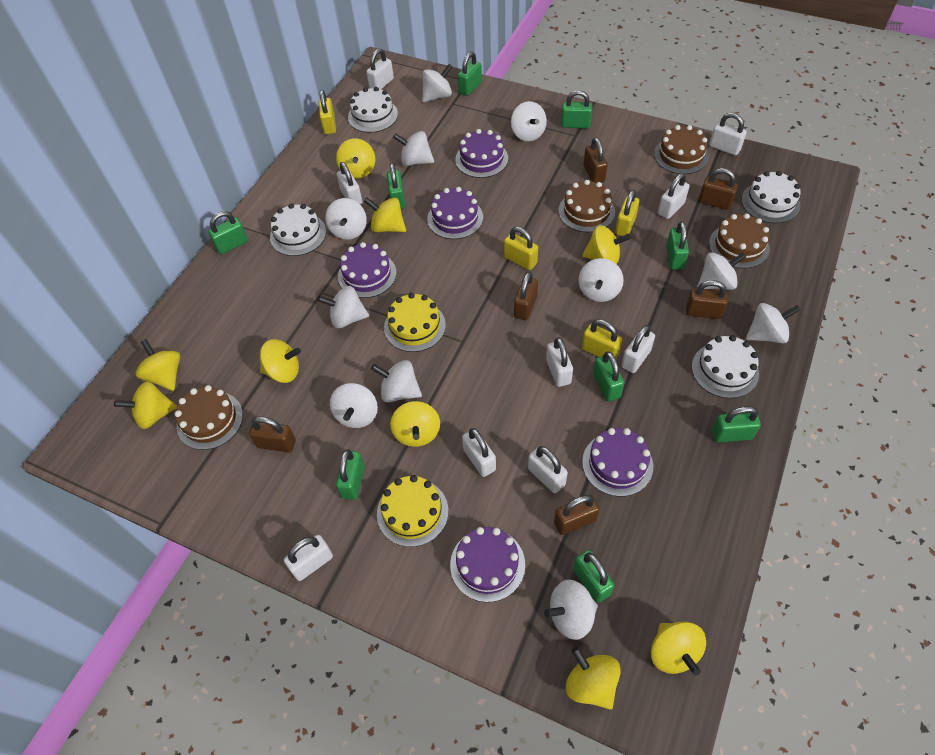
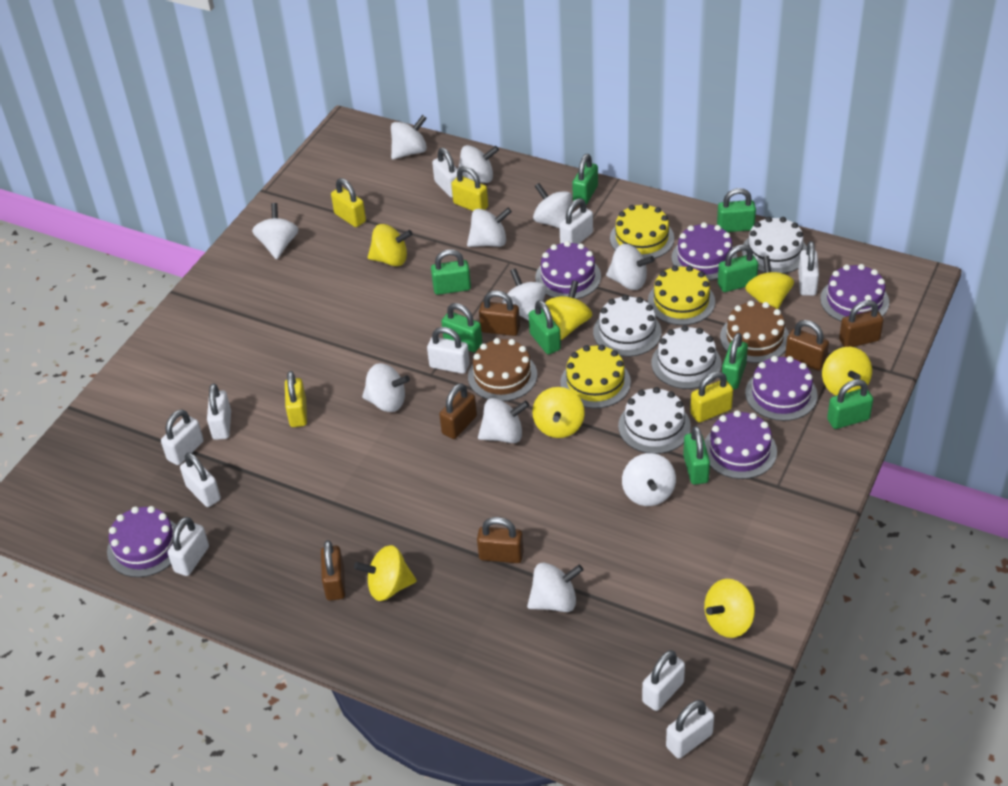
brown cake: [175,385,243,450] [559,180,615,233] [654,125,709,174] [709,213,770,269] = 4 -> [468,338,537,401] [720,301,789,363] = 2
purple cake: [338,242,396,298] [427,187,483,239] [450,527,525,602] [455,129,508,178] [582,428,653,497] = 5 -> [107,506,176,577] [535,241,601,299] [671,222,737,281] [704,410,777,479] [745,356,818,421] [820,264,889,321] = 6
white padlock: [284,535,333,581] [337,162,362,205] [367,49,394,89] [462,428,496,477] [528,446,568,493] [546,337,573,387] [621,325,655,373] [658,173,690,219] [709,113,747,155] = 9 -> [161,409,204,465] [168,517,209,576] [180,452,221,507] [207,383,231,440] [427,327,470,374] [432,148,458,198] [559,198,593,244] [642,650,685,711] [666,700,714,758] [798,241,819,296] = 10
yellow cake: [377,475,449,547] [384,293,446,352] = 2 -> [560,344,631,408] [610,203,674,259] [648,265,715,325] = 3
yellow spinning top: [114,381,177,429] [136,339,180,391] [260,339,301,383] [336,138,375,179] [364,197,406,232] [390,401,440,447] [566,647,621,710] [582,225,631,264] [651,621,706,676] = 9 -> [354,545,417,601] [368,224,413,266] [532,387,585,438] [545,280,592,340] [704,579,755,638] [745,256,794,309] [822,347,872,396] = 7

